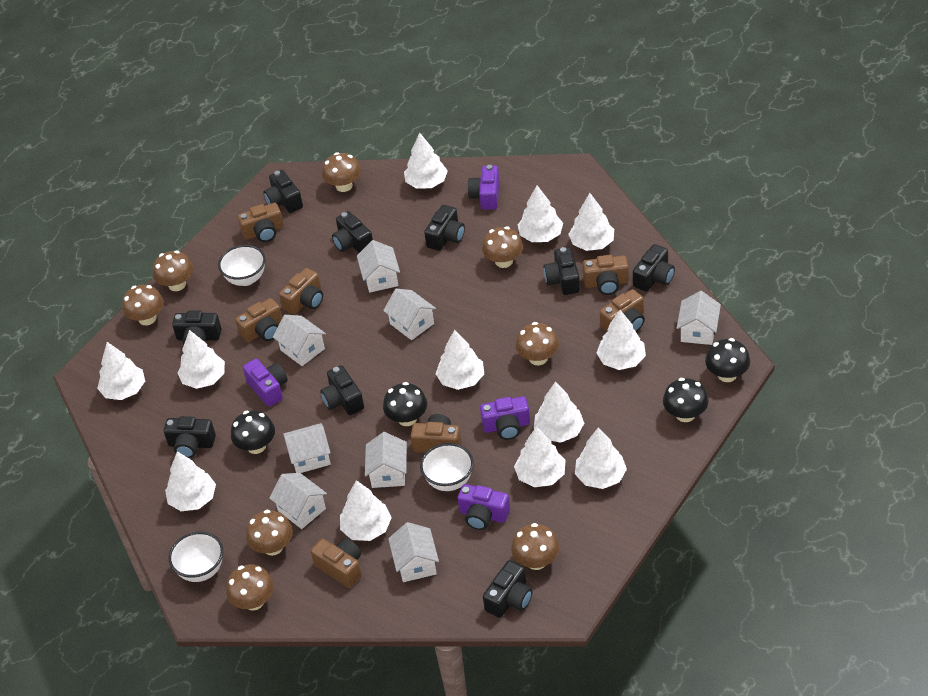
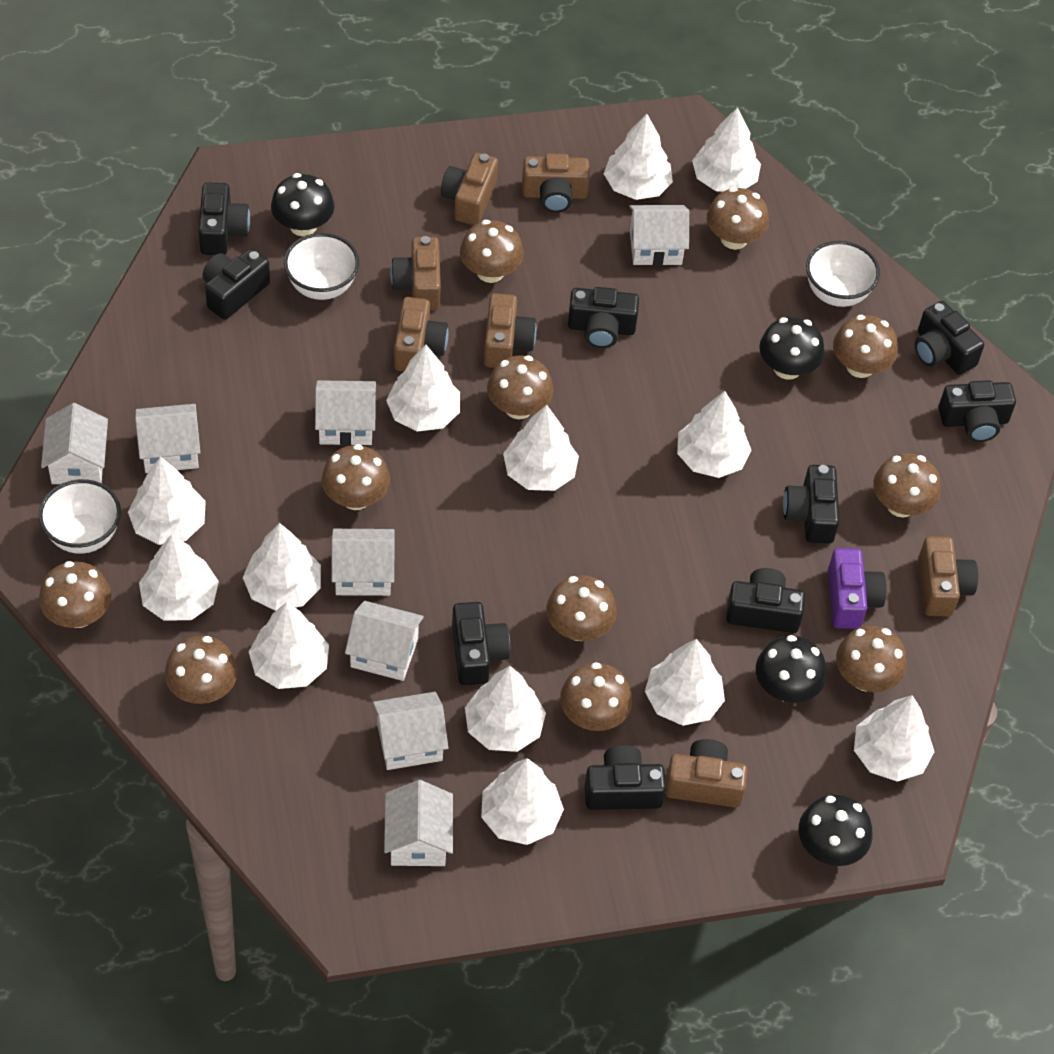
brown mushroom: [122,285,164,325] [153,250,193,291] [226,564,274,611] [246,510,293,556] [322,152,361,192] [482,226,523,268] [511,523,560,570] [516,322,559,365] = 8 -> [39,561,111,628] [165,636,238,704] [322,444,390,510] [460,220,524,283] [487,355,554,419] [546,575,617,641] [560,662,632,731] [707,187,769,250] [833,315,898,378] [836,625,907,692] [873,453,941,517] = 11
purple camera: [243,359,288,407] [457,484,510,530] [467,165,500,210] [480,396,530,440] = 4 -> [828,548,887,629] = 1
white tree: [97,342,145,400] [165,451,216,511] [177,330,225,389] [340,480,392,541] [404,133,448,189] [435,330,484,390] [514,426,565,487] [518,185,563,242] [534,382,584,443] [568,193,614,251] [575,427,627,489] [597,310,646,370] = 12 -> [128,457,206,545] [139,534,219,621] [243,523,321,611] [249,602,329,689] [386,345,460,432] [465,666,546,752] [481,758,564,845] [503,405,579,491] [604,114,673,200] [645,639,725,726] [677,391,752,478] [692,107,761,192] [854,695,934,782] = 13

